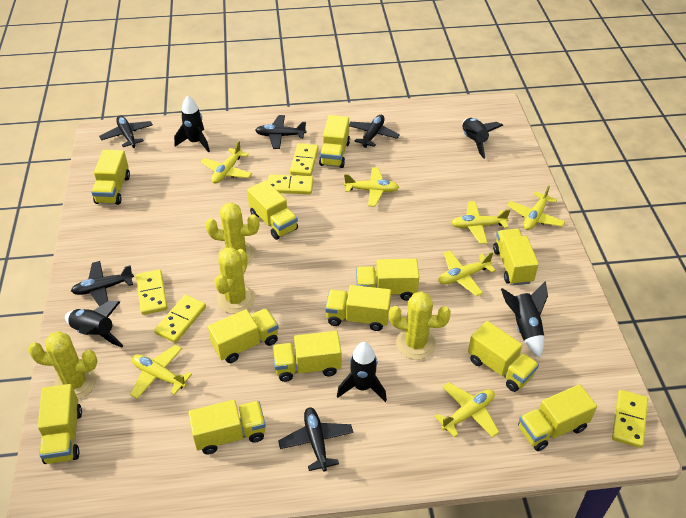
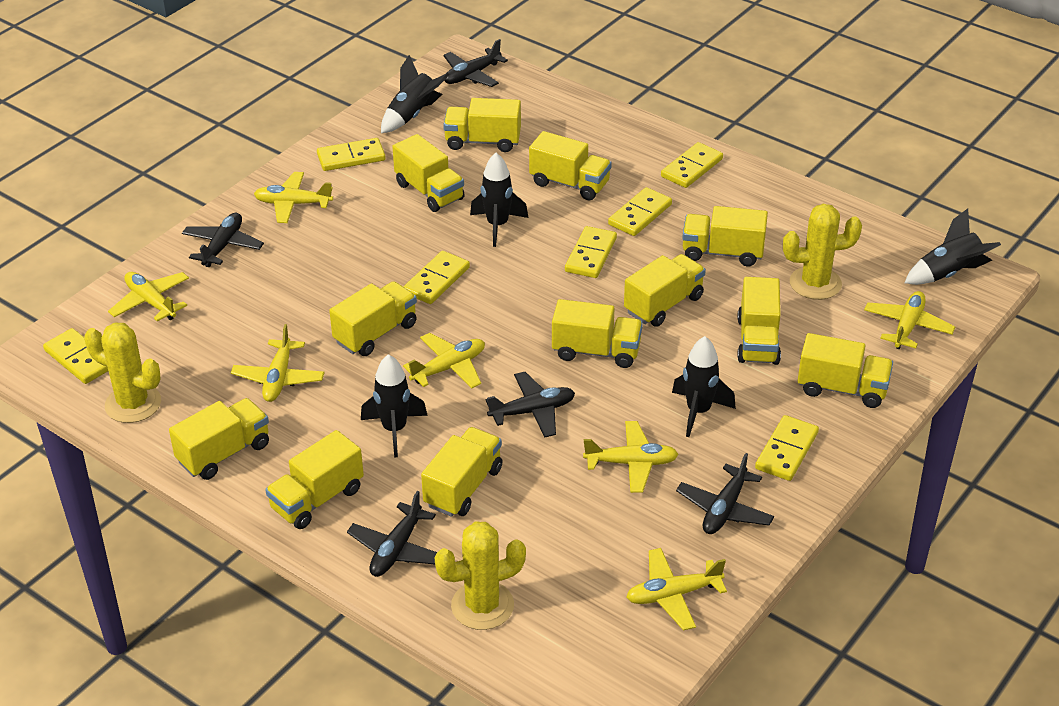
yellow cactus: [28,331,98,399] [205,202,259,264] [214,247,255,314] [389,292,451,360] = 4 -> [84,322,161,423] [435,521,526,630] [783,204,862,300] = 3
yellow domino: [136,270,168,315] [154,295,206,343] [268,175,313,194] [290,143,319,176] [612,390,648,448] = 5 -> [43,328,108,384] [317,138,386,171] [404,251,470,304] [565,226,617,278] [608,187,672,236] [661,142,723,188] [755,415,819,481] = 7

